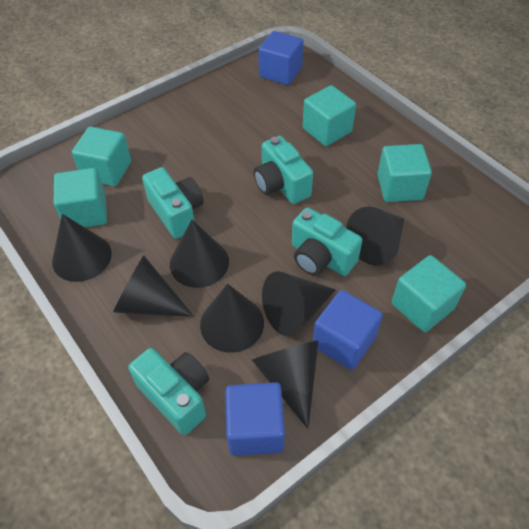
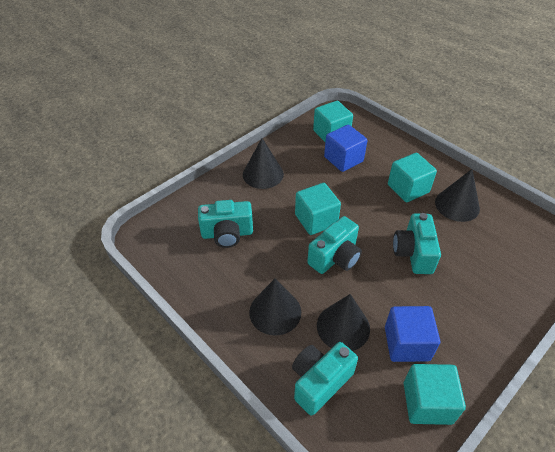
black cone: [52,214,112,282] [113,256,194,317] [170,220,229,288] [200,284,264,353] [252,340,319,429] [262,271,336,336] [346,206,404,265] = 7 -> [243,138,284,189] [249,278,301,336] [317,294,370,351] [435,169,480,222] = 4
blue cube: [225,382,285,456] [259,31,303,85] [313,290,383,370] = 3 -> [324,125,367,172] [385,306,440,362] = 2
turquoise cube: [54,168,107,227] [72,127,131,186] [303,85,356,146] [377,144,432,202] [392,255,466,332] = 5 -> [295,183,341,235] [313,101,353,142] [388,153,437,202] [404,364,466,425] = 4

